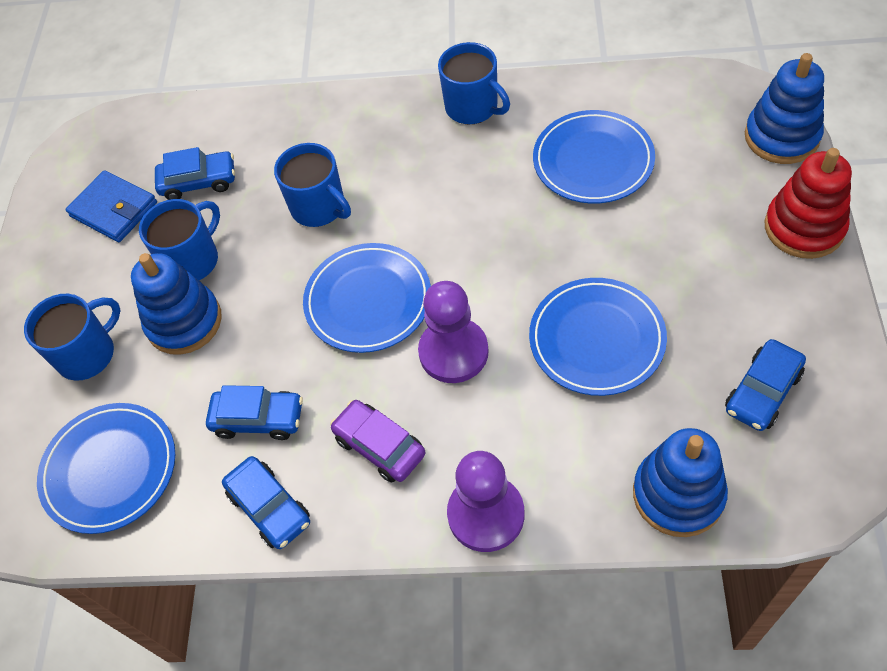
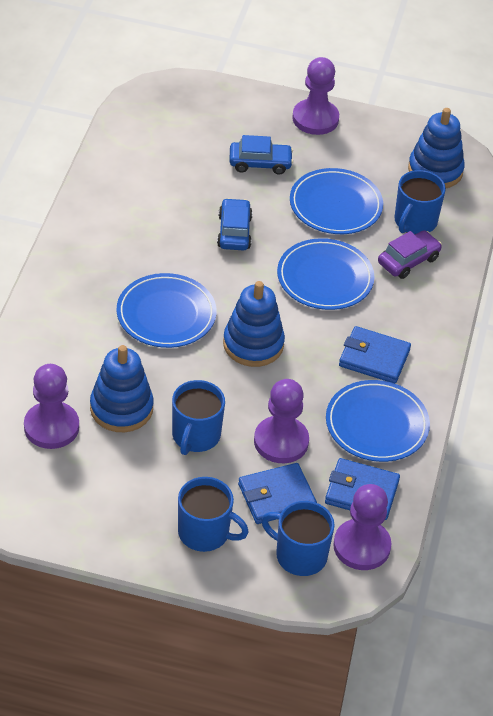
blue car: [155,147,235,200] [206,385,303,440] [222,456,310,549] [725,339,806,431] = 4 -> [217,198,253,250] [229,135,293,175] = 2
blue wallet: [65,170,157,242] = 1 -> [238,463,317,524] [325,458,400,520] [339,326,411,383] = 3
purple pawn: [418,281,489,383] [447,451,524,552] = 2 -> [24,364,79,449] [254,379,309,463] [292,57,339,135] [333,484,392,570] = 4
red stacking toy: [764,148,852,259] = 1 -> none = 0

